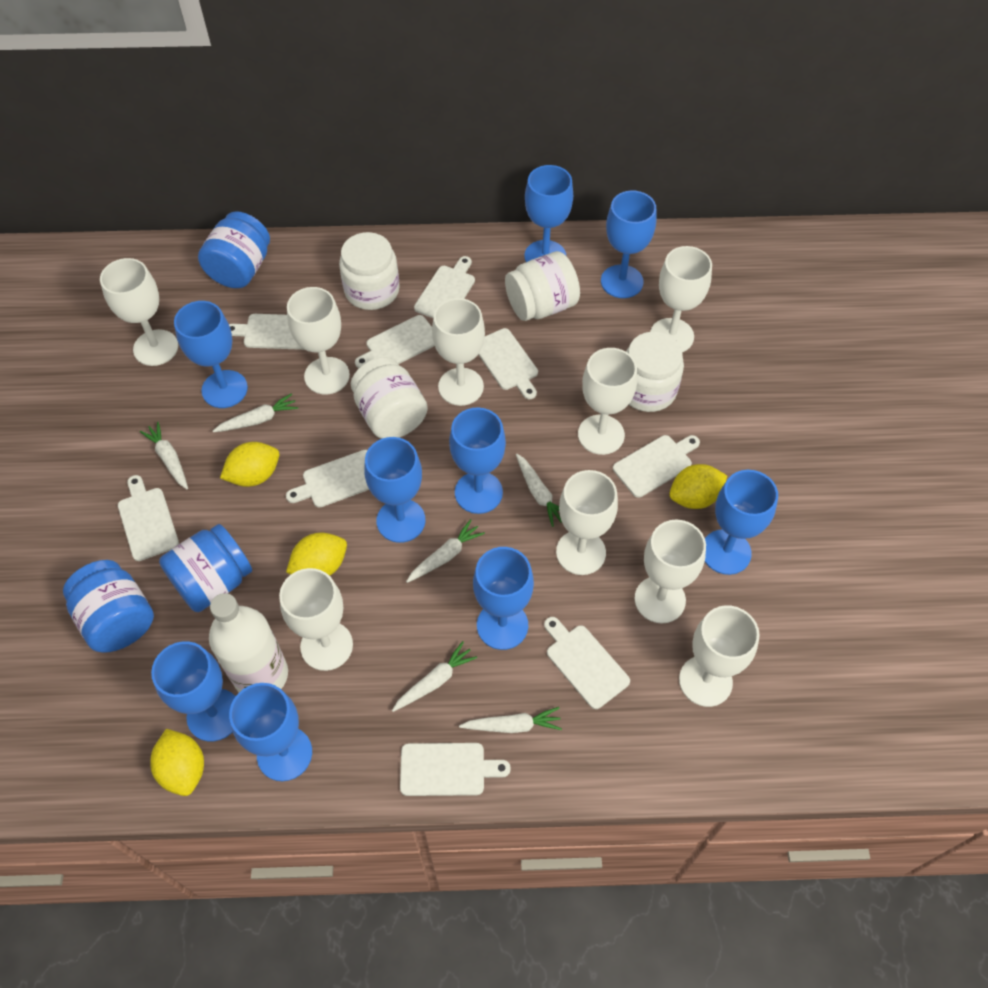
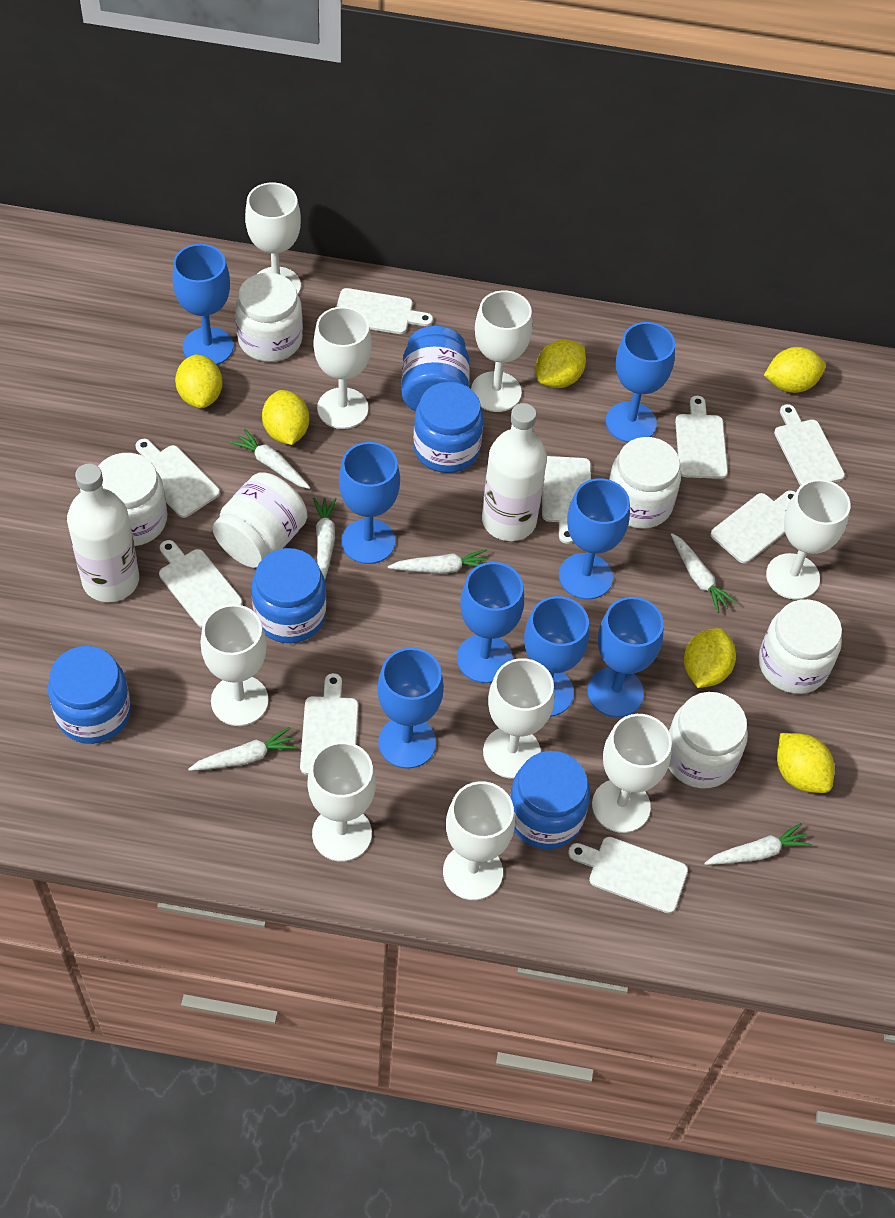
blue goblet: [151,641,236,741] [174,301,248,408] [229,683,312,781] [364,437,425,543] [449,408,506,514] [473,547,534,650] [524,165,573,262] [601,191,656,298] [705,470,778,575] = 9 -> [172,244,233,365] [339,442,400,564] [377,648,444,769] [457,562,524,683] [524,596,589,717] [559,478,630,600] [587,597,664,717] [606,322,675,443] = 8
blue jar: [63,560,154,653] [159,524,252,612] [198,211,270,288] = 3 -> [48,646,131,744] [252,548,326,643] [401,326,470,412] [413,382,484,473] [510,751,590,849] = 5
white bottle: [209,593,288,692] = 1 -> [67,464,139,602] [482,403,547,541] = 2
white jar: [339,232,400,310] [351,357,428,439] [505,251,580,321] [626,332,684,412] = 4 -> [98,453,167,546] [213,472,307,568] [235,273,303,362] [609,437,681,529] [668,692,748,788] [759,599,842,694] = 6
yellow lemon: [150,729,204,796] [220,442,279,487] [286,533,347,576] [669,464,727,509] = 4 -> [175,354,223,408] [262,390,309,445] [536,340,586,388] [684,628,736,688] [764,347,826,393] [777,733,835,793] = 6

